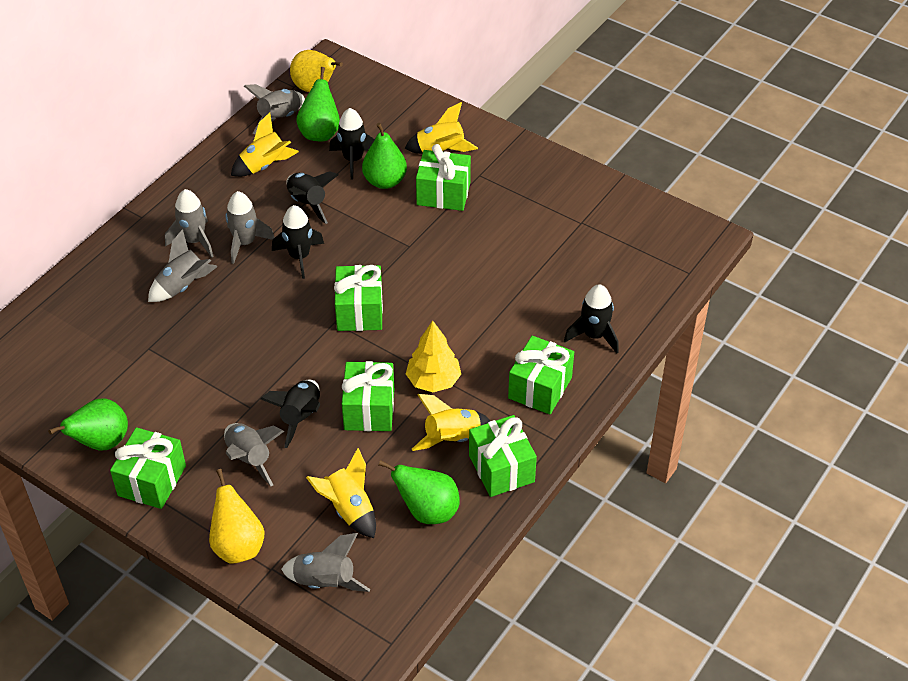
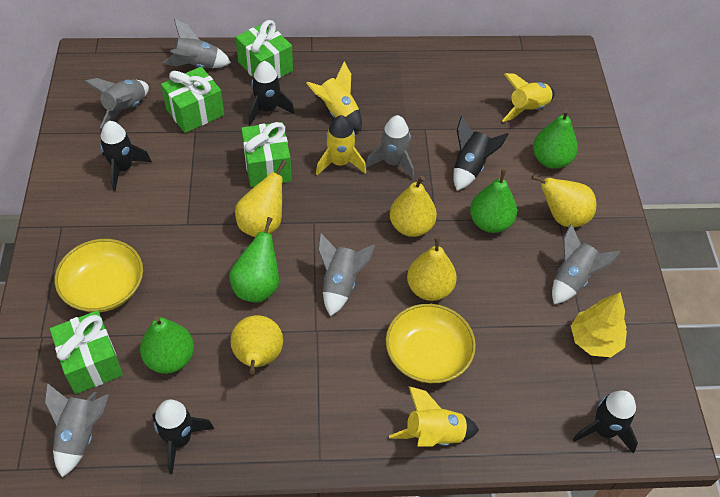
green gift: [110,427,186,509] [334,265,383,331] [342,361,394,431] [416,144,471,211] [469,415,537,497] [508,336,574,415] = 6 -> [50,311,123,394] [161,67,224,133] [236,20,293,79] [241,122,292,187] = 4
yellow bowl: none = 0 -> [55,239,143,312] [386,304,476,383] = 2
yellow pear: [209,469,265,563] [290,50,343,92] = 2 -> [231,315,283,374] [235,160,287,237] [390,176,437,237] [407,236,457,301] [531,175,596,227] = 5

